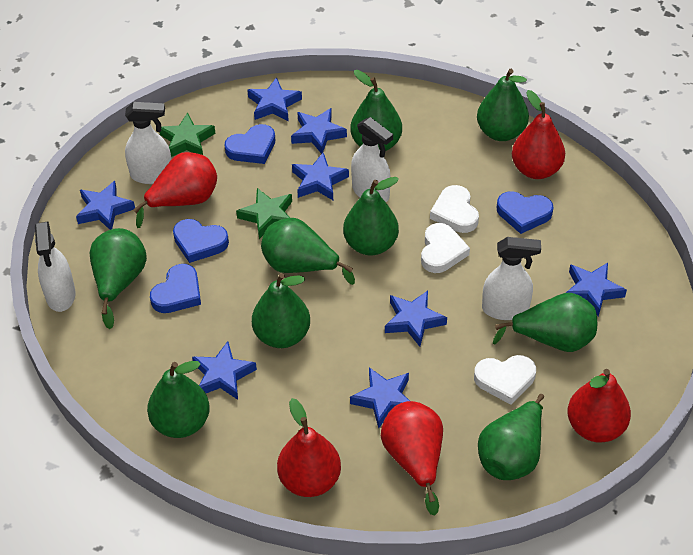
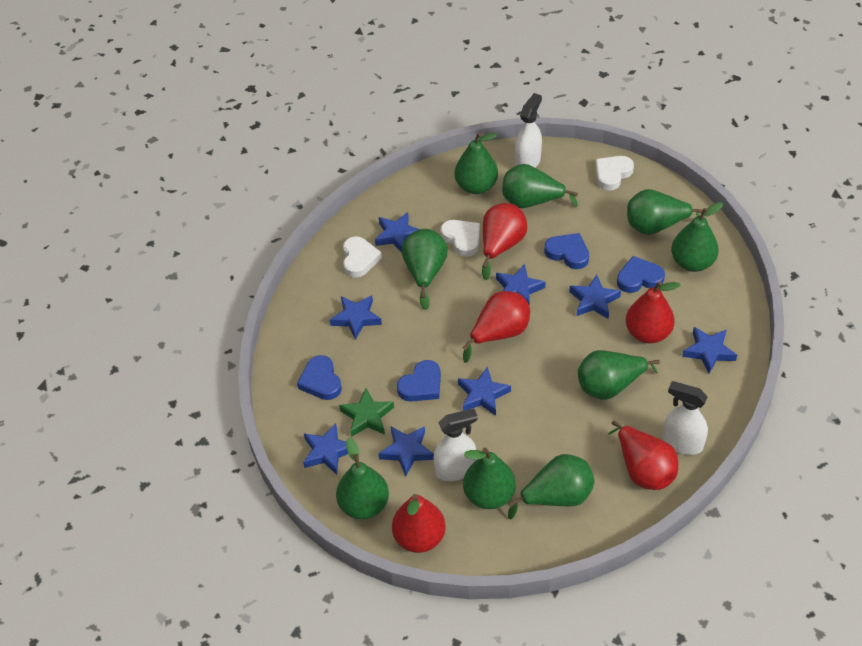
green star: [159,112,216,157] [236,188,292,239] = 2 -> [339,388,394,437] = 1
white spray bottle: [35,222,76,312] [125,102,172,184] [351,117,393,202] [482,237,541,320] = 4 -> [433,408,478,481] [515,93,542,168] [662,381,708,455] = 3

